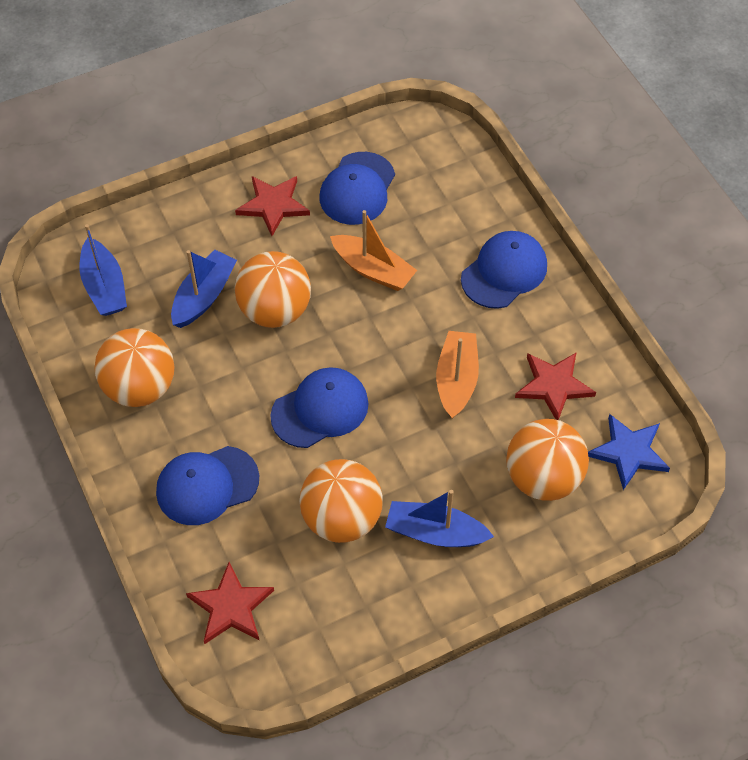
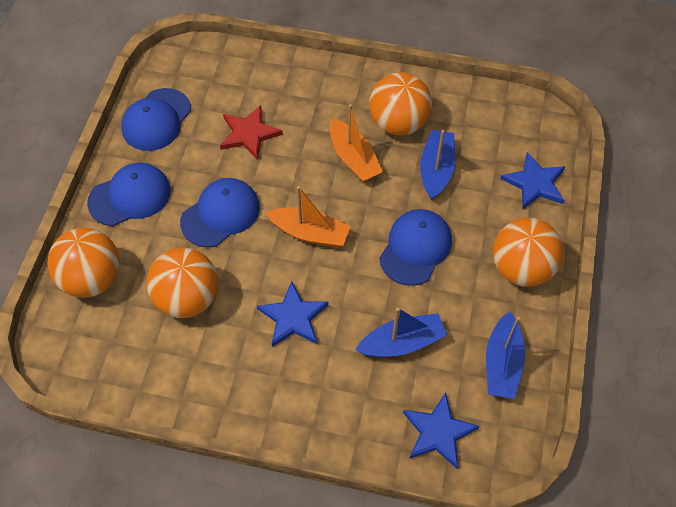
blue star: [588,414,670,490] = 1 -> [257,281,329,347] [403,392,479,469] [501,152,565,209] = 3
red star: [186,562,274,644] [235,176,310,236] [515,352,596,420] = 3 -> [220,105,283,160] = 1

